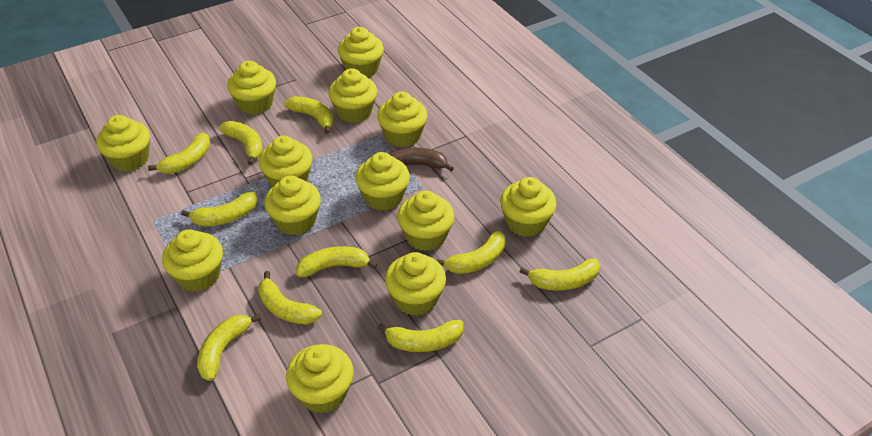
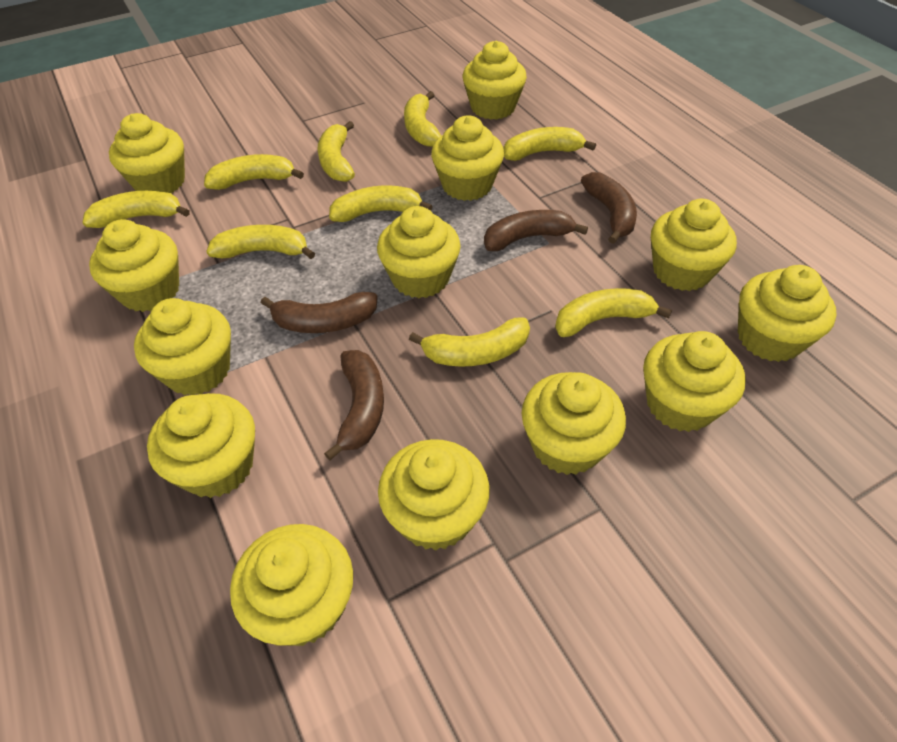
brown banana: [388,148,454,171] = 1 -> [261,292,378,333] [324,350,384,460] [484,210,588,251] [581,172,637,244] = 4
yellow banana: [148,132,211,174] [181,192,257,226] [197,314,261,381] [219,121,263,165] [258,271,322,325] [284,96,334,134] [296,246,378,277] [377,320,463,352] [436,231,506,274] [520,259,600,290] = 10 -> [82,191,190,228] [204,154,304,190] [206,225,315,259] [318,121,355,182] [329,185,433,222] [404,91,441,147] [409,317,530,367] [503,127,596,161] [555,288,672,337] = 9

